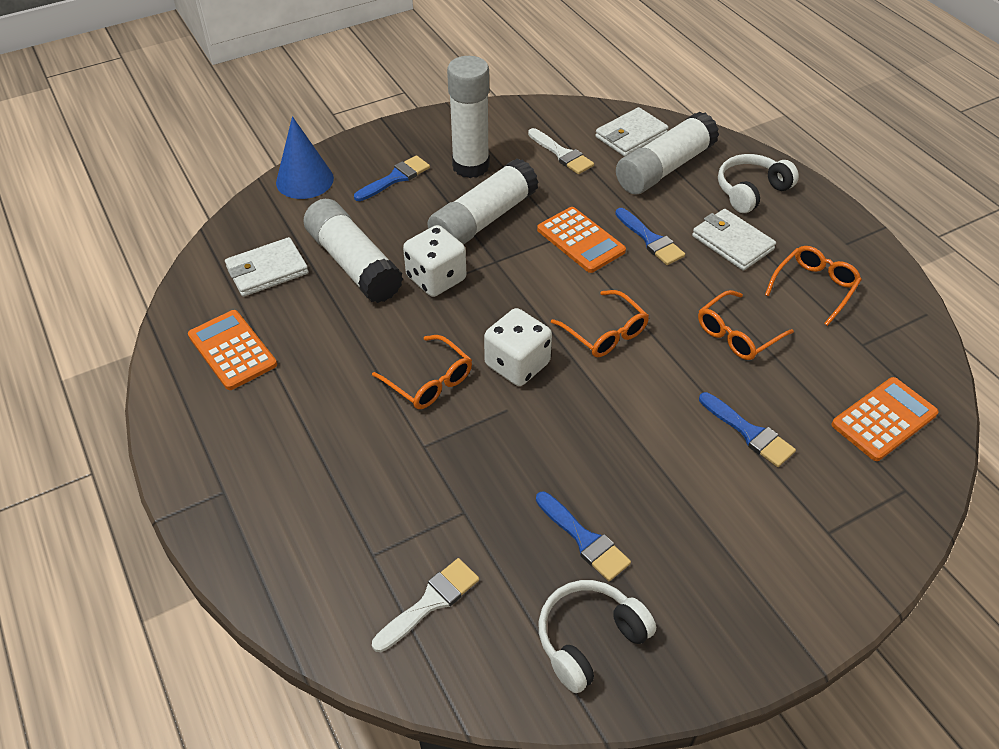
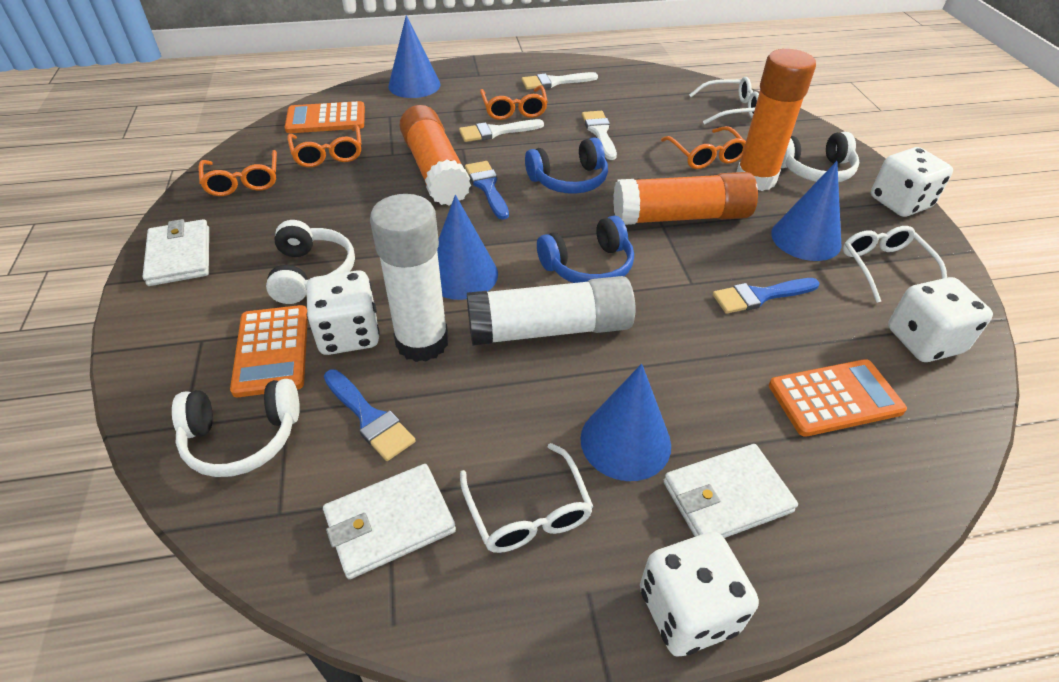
blue brush: [354,155,430,201] [536,492,631,581] [615,208,685,265] [699,392,796,467] = 4 -> [324,369,416,461] [465,161,509,220] [713,278,819,314] = 3
blue cone: [276,116,334,199] = 1 -> [388,15,440,98] [437,195,498,300] [580,364,671,481] [771,161,842,261] = 4
blue headphones: none = 0 -> [525,137,608,194] [537,216,634,283] = 2
orange glue stick: none = 0 -> [400,105,471,205] [613,172,758,225] [737,49,816,191] = 3
white brush: [372,558,479,652] [528,128,594,174] = 2 -> [459,119,544,142] [522,72,598,90] [582,111,617,160] = 3
white dice: [403,225,466,297] [484,308,552,386] = 2 -> [306,270,380,355] [640,532,759,657] [871,147,953,217] [888,277,993,362] = 4
white glasses: none = 0 -> [460,443,593,553] [689,77,759,125] [843,226,947,303] = 3
white glue stick: [303,199,403,303] [427,158,538,245] [447,56,489,178] [616,112,719,194] = 4 -> [370,194,448,362] [467,276,635,346] = 2
white headphones: [538,580,656,693] [718,154,799,213] = 2 -> [172,379,300,477] [266,220,355,304] [781,132,859,182] = 3

